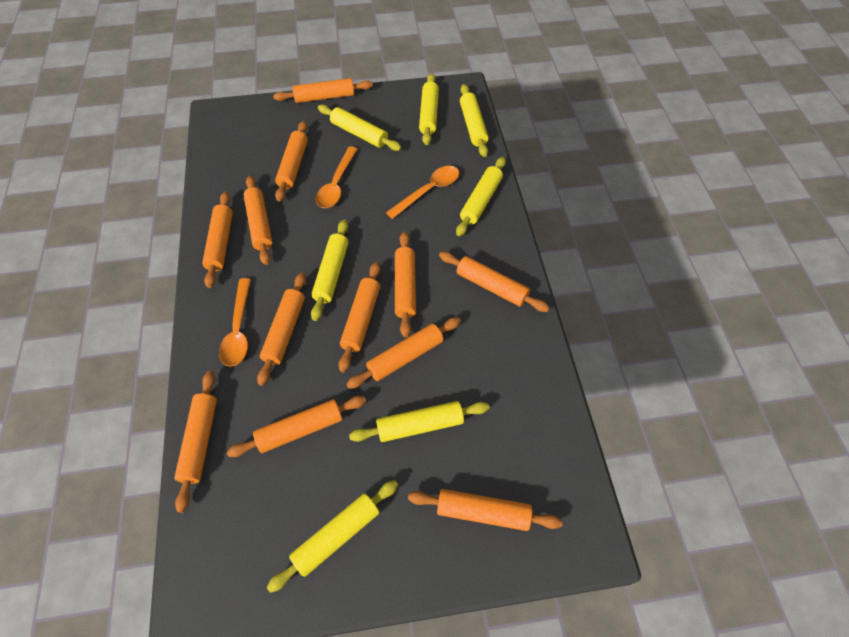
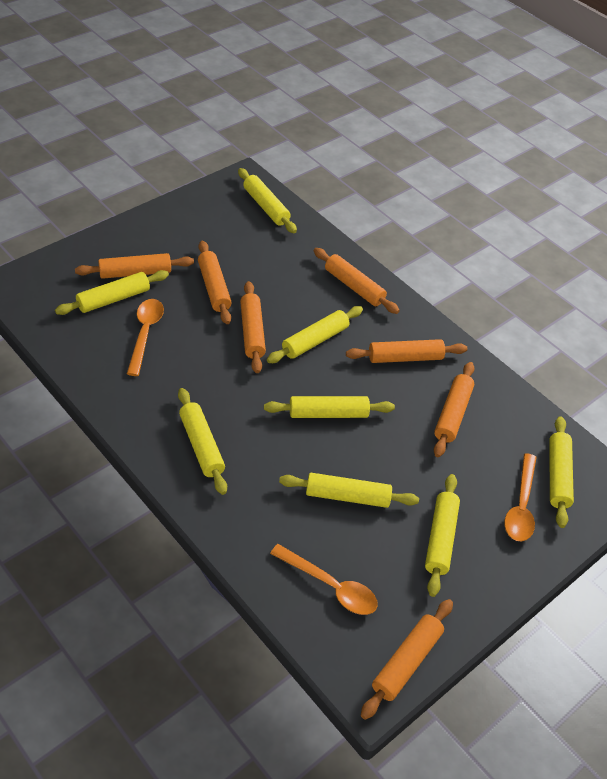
orange rolling pin: [174,371,217,513] [202,191,233,288] [227,396,366,457] [243,176,272,265] [257,272,306,386] [273,78,373,103] [275,121,308,202] [339,262,381,372] [346,317,461,389] [395,232,416,338] [408,489,562,531] [439,252,550,312] = 12 -> [75,253,194,279] [198,241,232,324] [240,281,266,373] [313,248,400,314] [346,339,468,363] [361,599,453,720] [434,362,475,457] = 7
yellow rolling pin: [267,480,398,593] [311,219,348,321] [318,105,402,151] [349,401,489,442] [419,73,439,145] [456,157,506,236] [460,84,489,157] = 7 -> [55,270,169,315] [178,388,227,495] [238,168,297,233] [264,396,395,418] [267,306,363,363] [279,473,419,508] [425,474,460,597] [549,416,574,528] = 8

